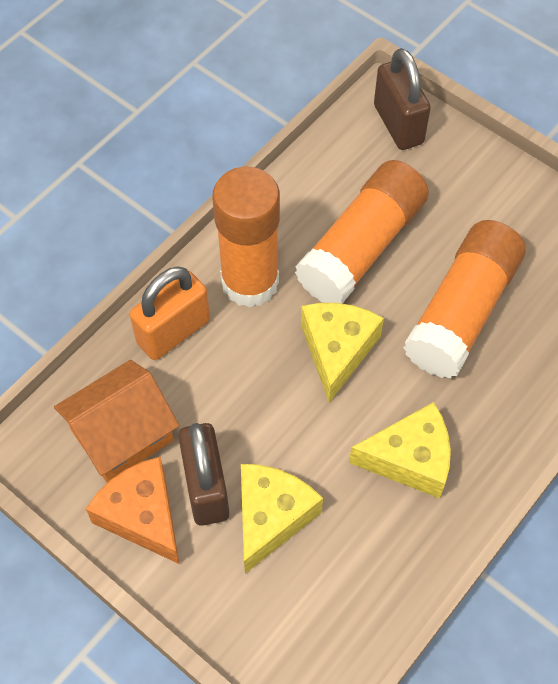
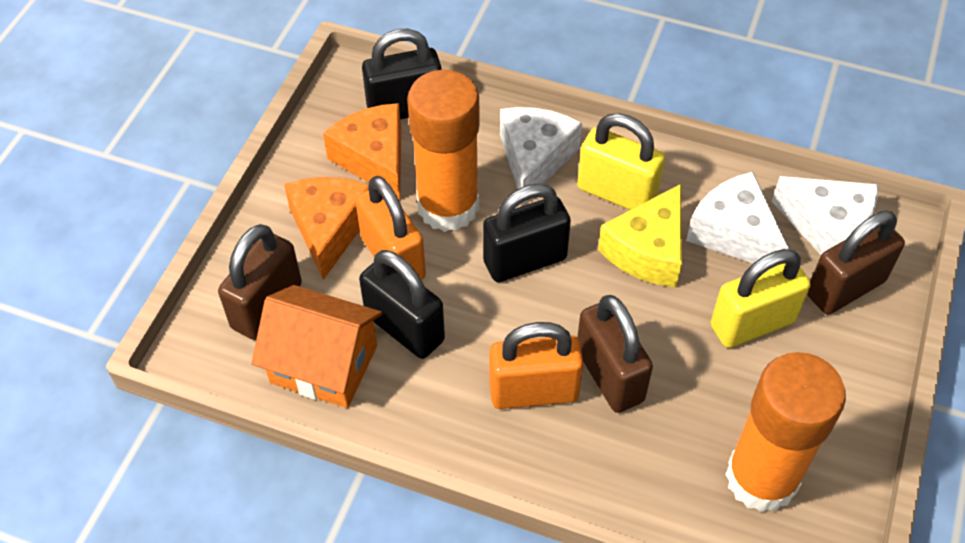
black padlock: none = 0 -> [359,250,445,359] [362,29,442,119] [483,183,571,282] = 3
brown padlock: [178,423,229,526] [374,48,431,150] = 2 -> [218,224,302,340] [577,295,653,413] [807,211,905,315] = 3
orange cheese: [86,457,179,564] = 1 -> [284,177,369,280] [323,103,401,200] = 2
orange glue stick: [212,167,280,308] [295,160,429,304] [403,220,526,379] = 3 -> [407,70,480,232] [725,352,846,513] = 2
orange padlock: [130,267,210,360] = 1 -> [355,176,426,280] [489,322,583,409] = 2
white cheese: none = 0 -> [500,107,582,205] [686,172,789,263] [771,176,878,255] = 3
yellow cheese: [241,464,323,574] [301,303,384,402] [349,402,451,499] = 3 -> [598,184,682,287] = 1
yellow padlock: none = 0 -> [577,113,665,210] [711,249,811,348] = 2

